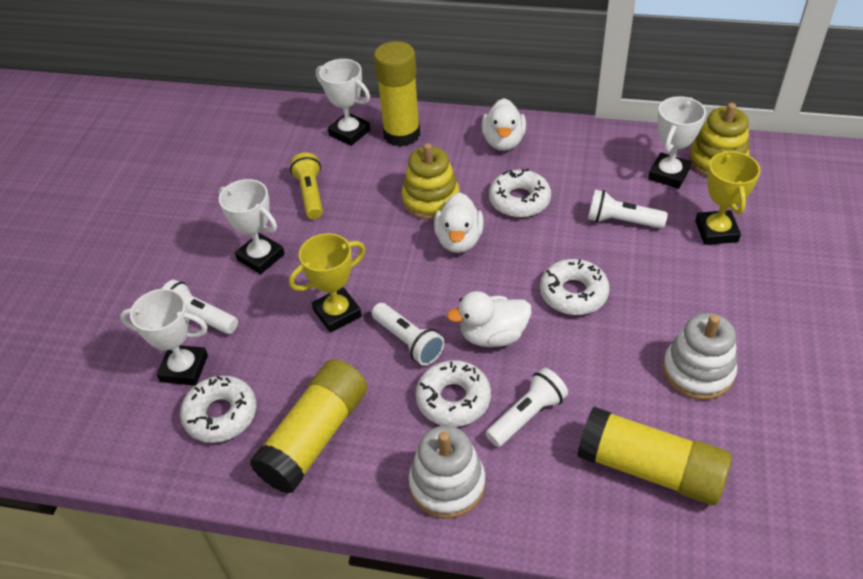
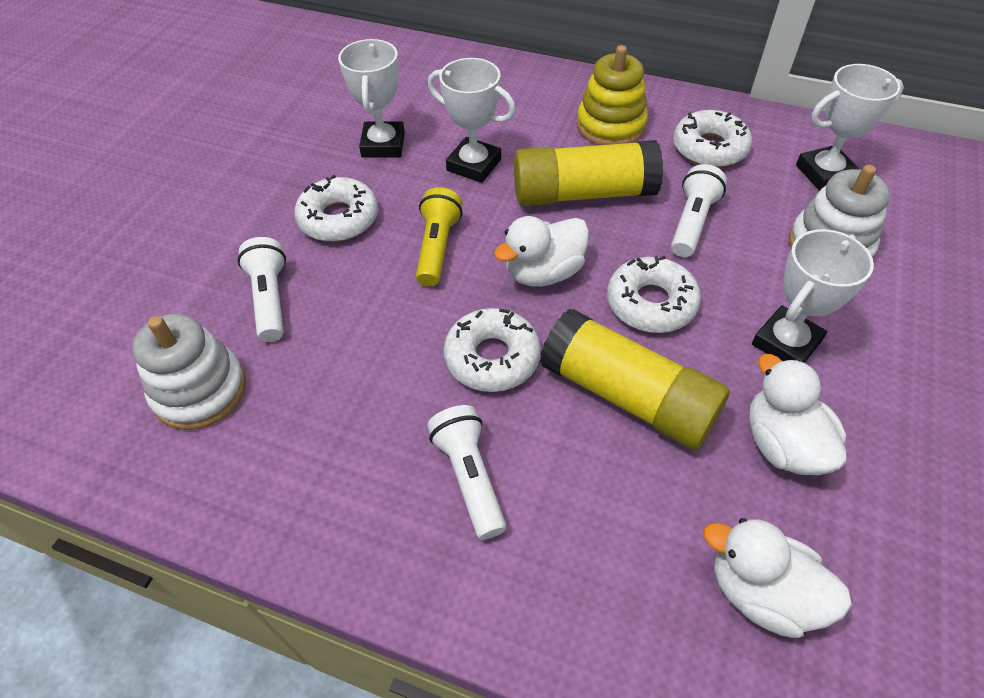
white flashlight: [162,279,238,334] [372,303,445,366] [486,368,568,447] [588,190,668,229] = 4 -> [238,237,286,342] [427,405,506,540] [671,164,727,257] = 3
yellow glue stick: [250,359,367,494] [374,41,420,147] [577,407,732,505] = 3 -> [514,140,663,206] [540,308,730,450] = 2
yellow stacking toy: [402,143,460,220] [689,103,749,176] = 2 -> [577,45,648,145] = 1
yellow trophy: [289,233,366,333] [695,150,761,245] = 2 -> none = 0

